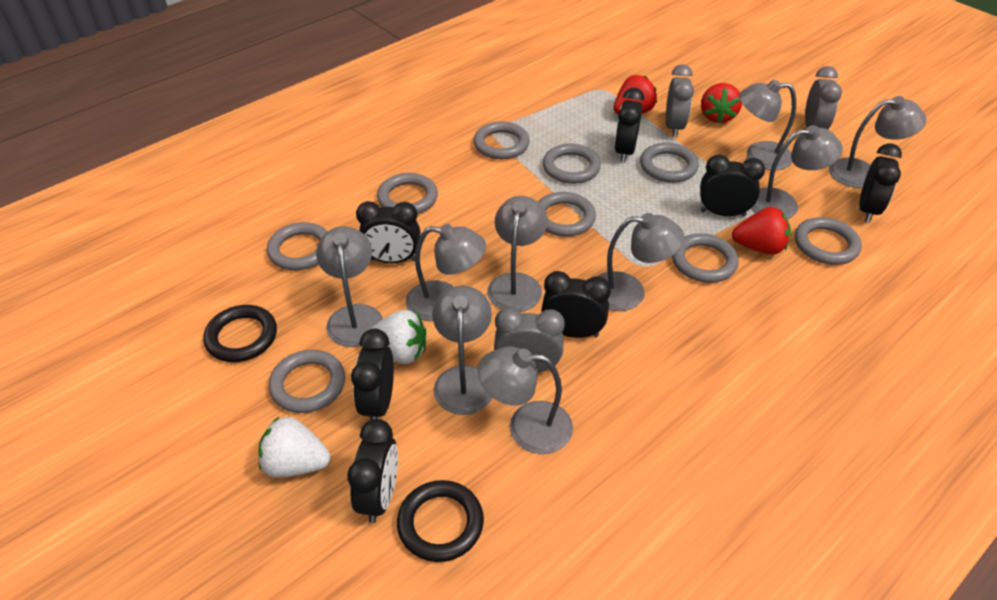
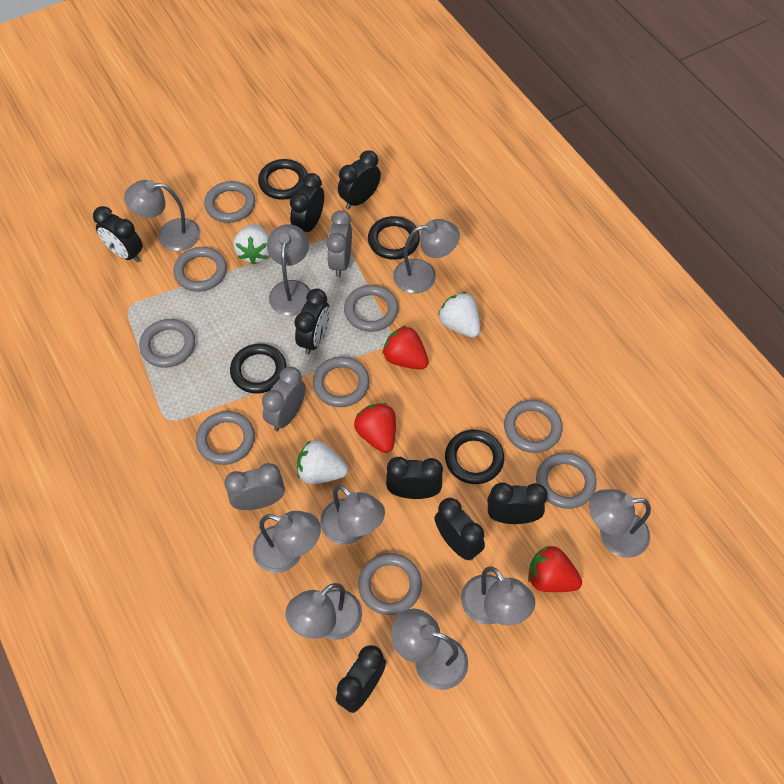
black clock: [347,419,398,523] [351,329,394,420] [356,201,420,263] [541,271,611,338] [614,88,644,163] [700,154,765,217] [859,143,902,223] = 7 -> [93,206,143,263] [290,173,324,232] [294,288,330,355] [336,645,386,713] [338,150,381,209] [386,457,443,499] [434,498,485,560] [488,482,548,524] = 8
black ring: [203,305,277,362] [397,480,484,562] = 2 -> [230,343,287,394] [258,159,308,200] [368,216,420,260] [445,429,504,484] = 4
white strawberry: [258,417,331,478] [371,310,426,364] = 2 -> [233,224,270,265] [297,440,348,484] [438,292,481,338] = 3

